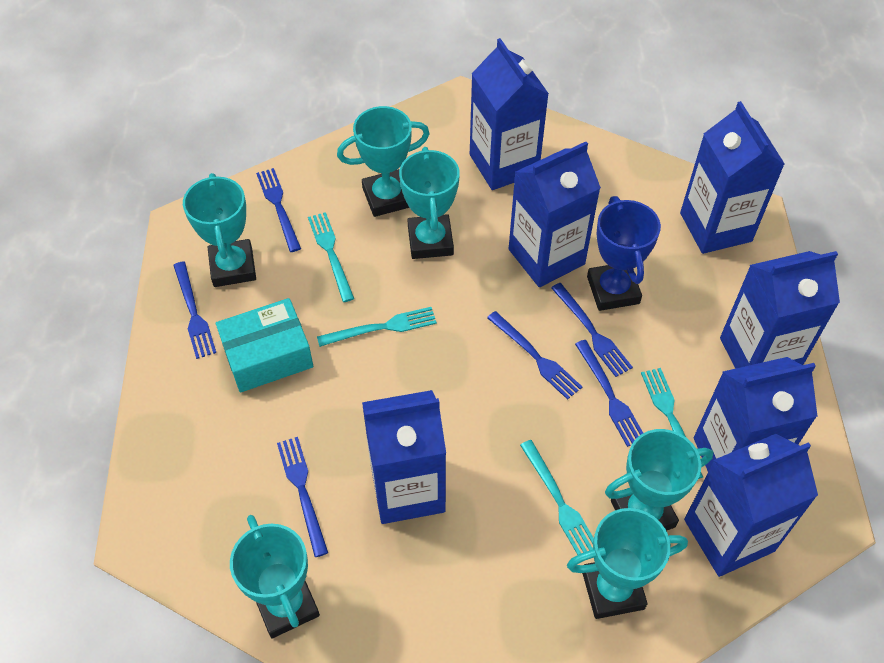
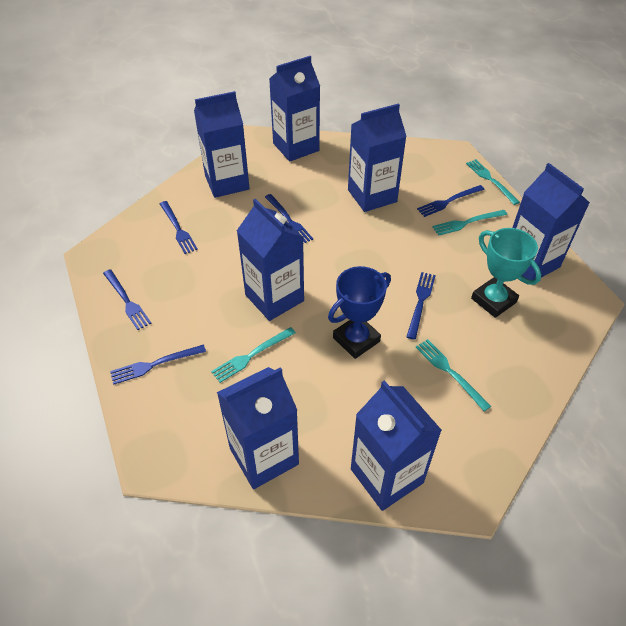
turquoise box: [216,298,313,393] = 1 -> none = 0
turquoise trophy: [183,173,256,287] [230,515,320,638] [337,106,430,217] [399,147,460,259] [567,508,688,619] [605,429,713,531] = 6 -> [471,228,541,318] = 1

